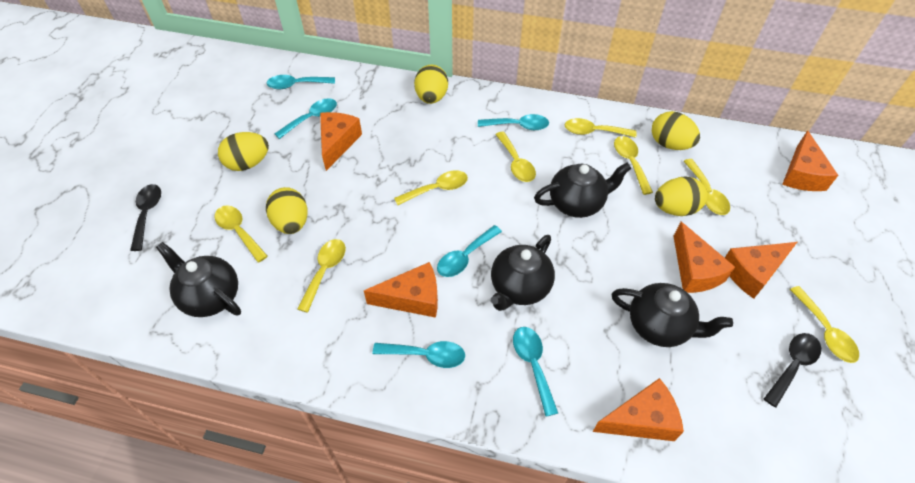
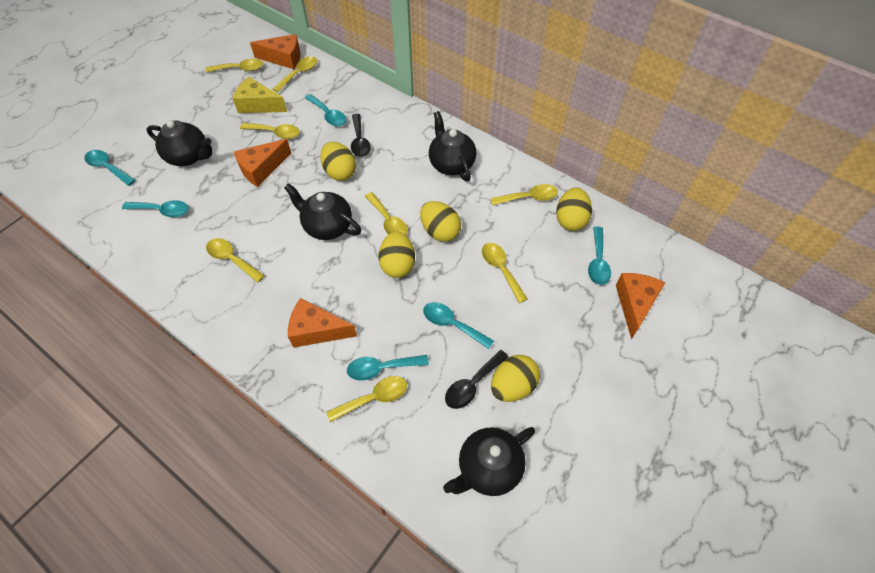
orange cheese: [320,112,362,171] [364,262,438,318] [593,378,684,441] [673,222,735,293] [725,242,797,299] [782,130,838,191] = 6 -> [234,139,291,187] [250,34,301,69] [288,298,357,348] [616,273,665,339] = 4
yellow cheese: none = 0 -> [232,77,287,113] = 1

